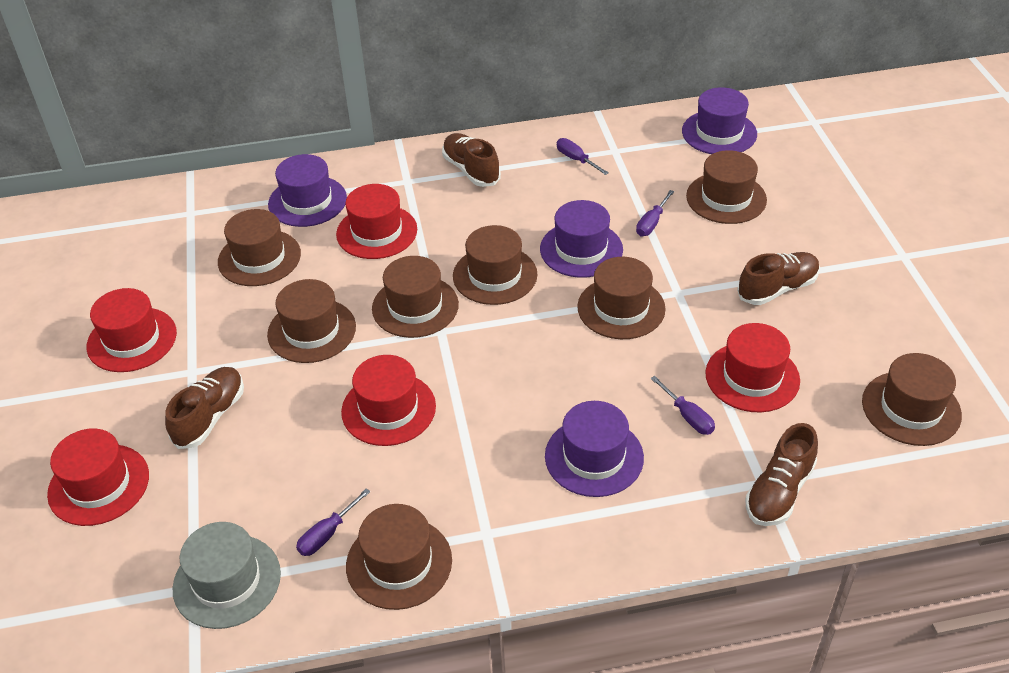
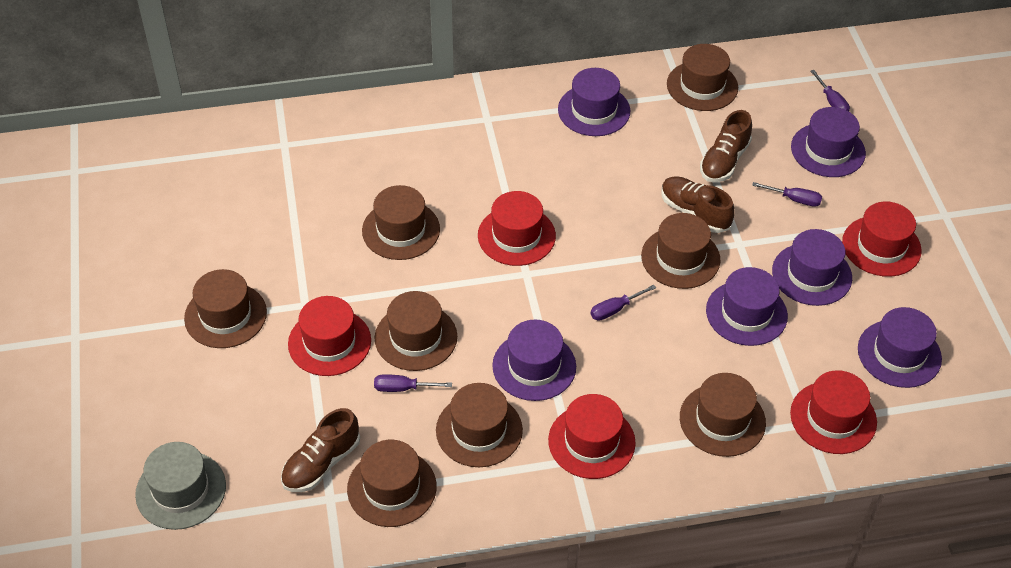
brown shoe: [165,367,244,449] [442,133,501,187] [737,252,820,305] [745,423,818,526] = 4 -> [281,408,360,492] [662,176,734,233] [700,110,752,182] = 3
purple hat: [268,154,347,227] [540,200,623,278] [545,401,644,497] [682,87,757,154] = 4 -> [492,320,576,401] [558,68,630,136] [706,267,788,346] [772,229,852,306] [791,107,866,177] [858,307,942,388] = 6

